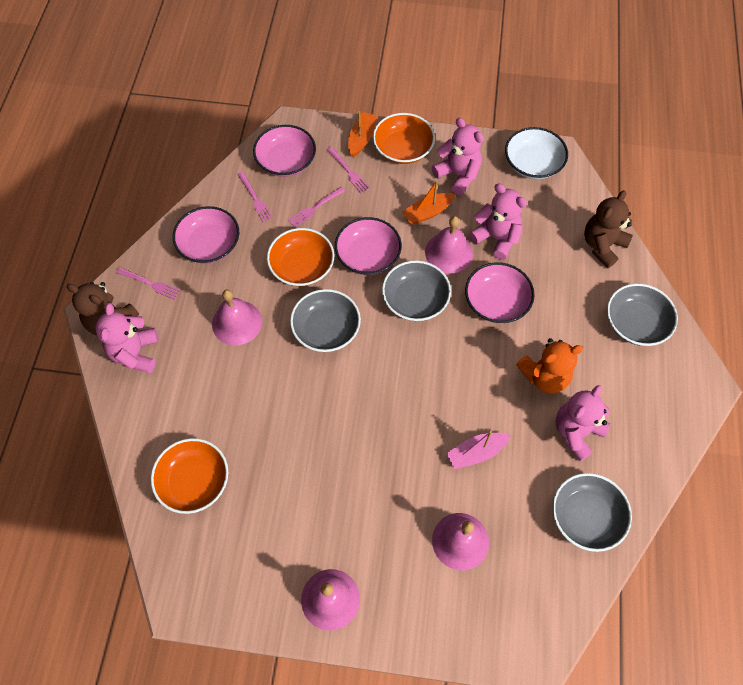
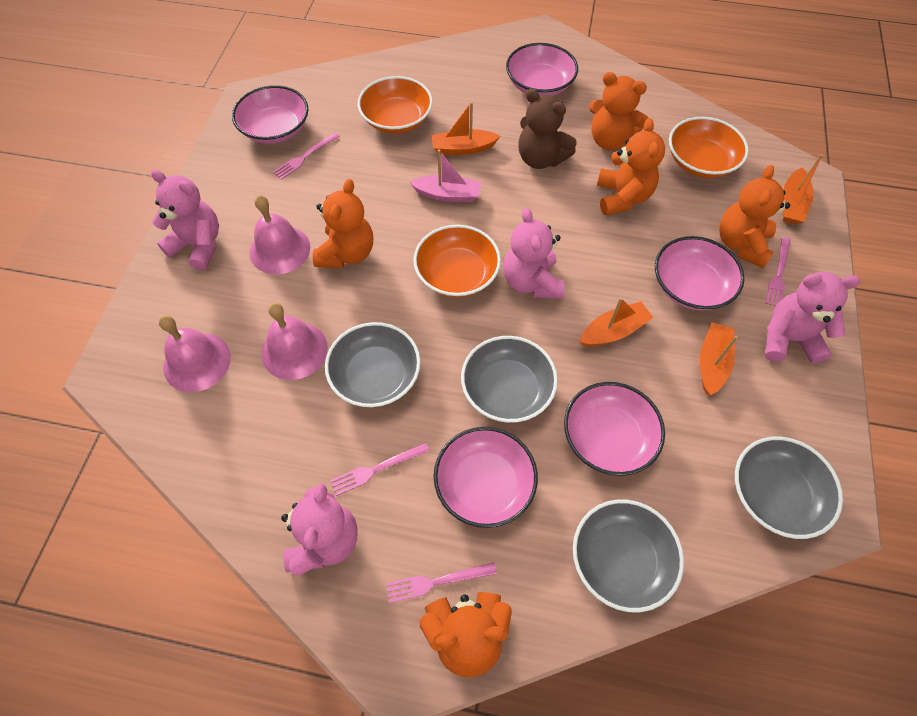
brown teddy bear: [67,282,139,335] [584,190,633,268] = 2 -> [518,89,577,169] = 1
orange boat: [348,111,377,157] [402,180,455,225] = 2 -> [432,102,500,155] [579,297,654,347] [699,322,738,396] [783,154,823,224] = 4
orange teddy bear: [516,338,583,393] = 1 -> [313,179,373,268] [419,592,512,677] [589,72,648,150] [597,118,665,215] [719,165,790,269] = 5
pink bell: [212,289,262,345] [301,569,360,631] [425,216,473,273] [432,513,489,570] = 4 -> [159,315,231,392] [250,195,310,274] [261,303,328,380] = 3
pink bowl: [173,206,239,264] [253,125,316,177] [335,217,402,275] [465,262,535,323] = 4 -> [232,85,308,144] [434,427,538,528] [506,43,578,96] [564,382,665,476] [655,236,744,310] = 5
white bowl: [505,127,568,179] = 1 -> none = 0

